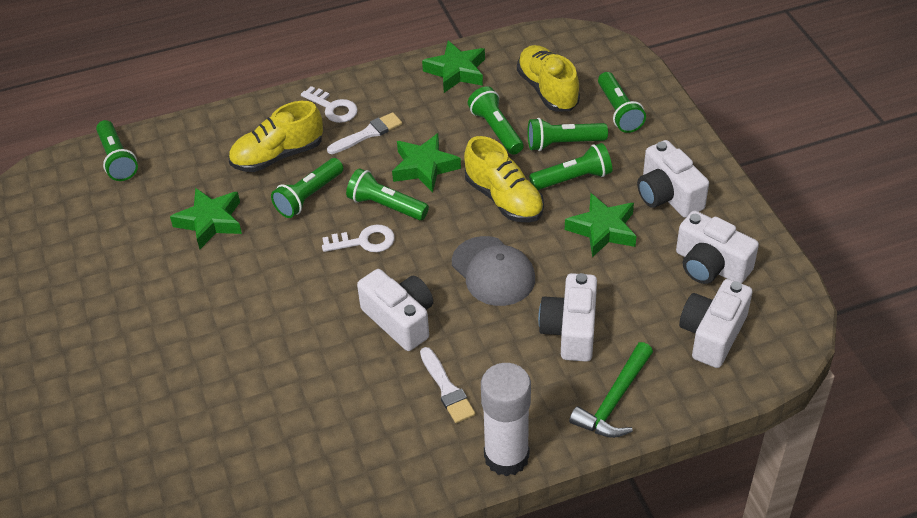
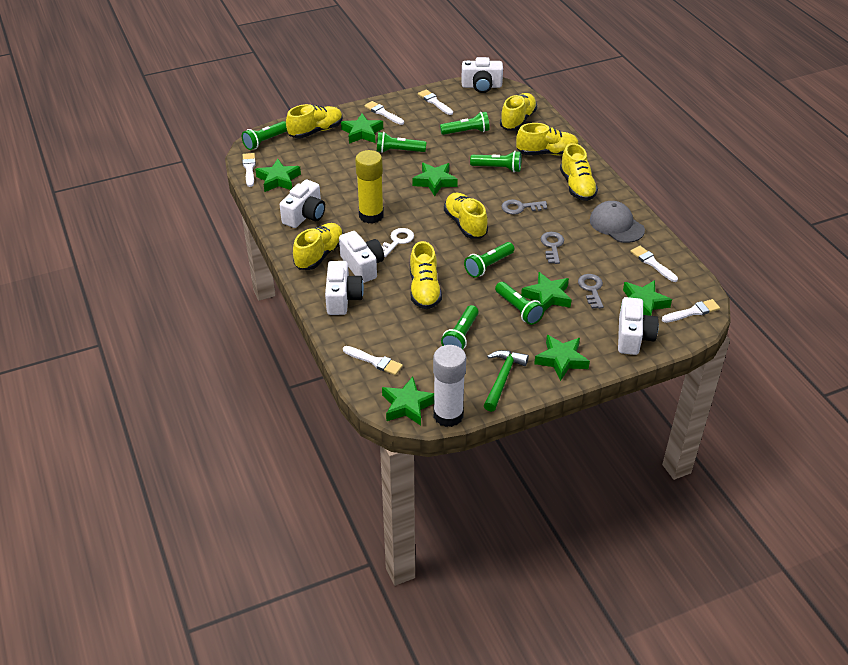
green star: [170,188,242,249] [392,133,461,192] [422,40,485,93] [565,193,637,257] = 4 -> [255,159,301,192] [341,113,383,144] [382,377,434,425] [412,163,458,196] [521,272,572,311] [534,335,590,381] [620,280,672,316] = 7
grey key: none = 0 -> [501,199,547,215] [540,232,564,264] [578,274,604,309] = 3
white brush: [327,112,402,154] [420,347,476,423] = 2 -> [242,153,256,187] [343,346,403,375] [364,101,404,125] [418,89,453,115] [630,246,678,282] [662,299,720,323] = 6
white key: [301,86,358,123] [322,224,395,252] = 2 -> [382,228,414,257] = 1
yellow glue stick: none = 0 -> [355,150,384,224] = 1
yellow shoe: [229,101,323,172] [464,136,544,223] [517,45,580,111] = 3 -> [286,104,343,138] [293,223,343,270] [410,241,442,309] [444,192,488,238] [500,93,537,130] [516,123,579,155] [560,143,598,201] = 7

